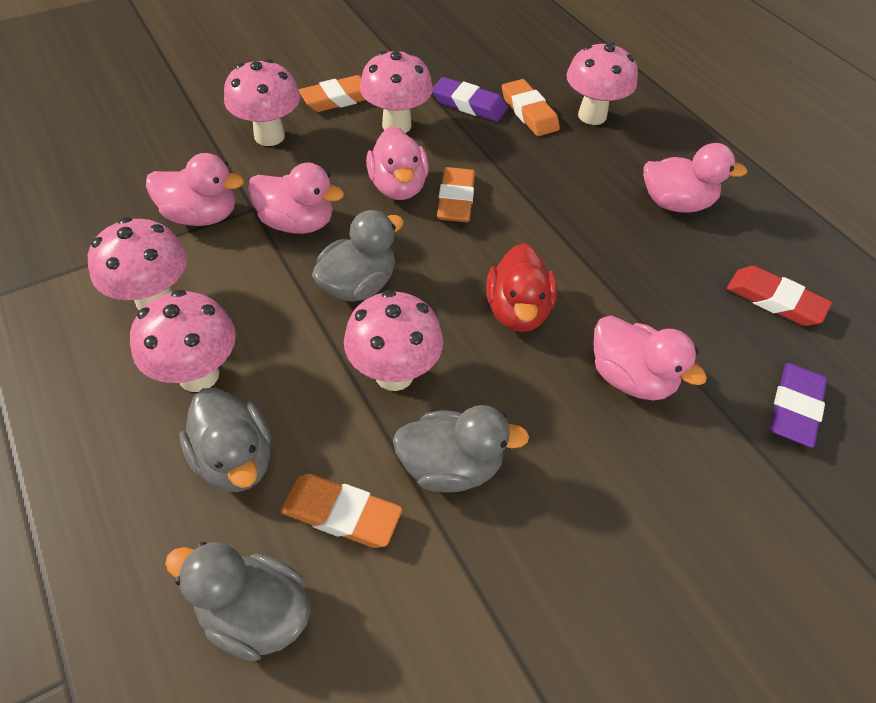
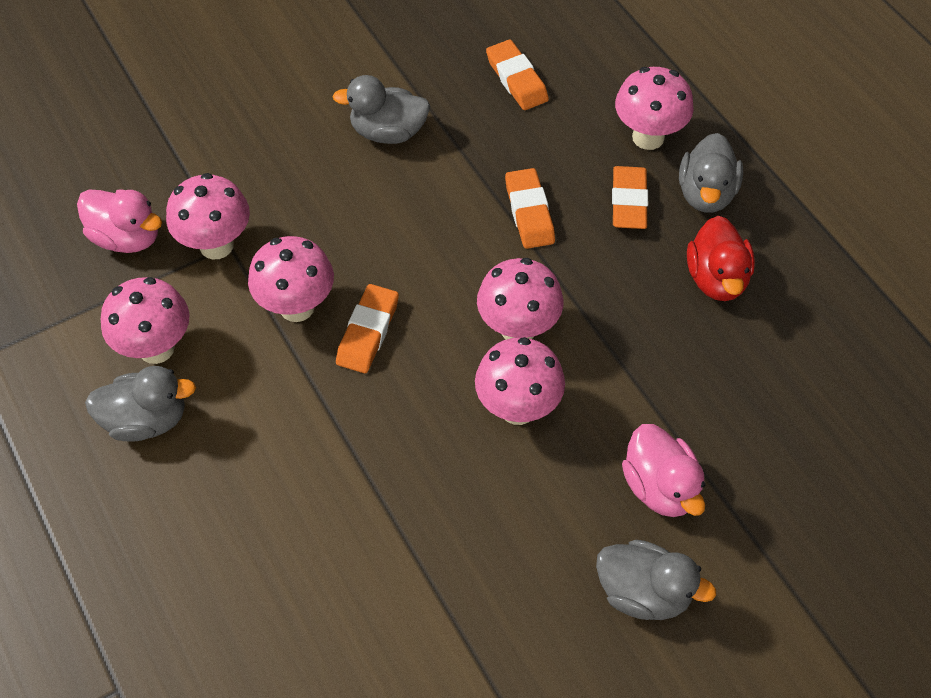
pink duck: [146,153,244,226] [248,163,344,234] [366,126,429,200] [594,315,707,400] [643,143,747,213] = 5 -> [77,189,162,253] [622,424,705,517] = 2
purple eraser: [433,77,508,122] [770,363,827,448] = 2 -> none = 0
red eraser: [727,266,832,326] = 1 -> none = 0

